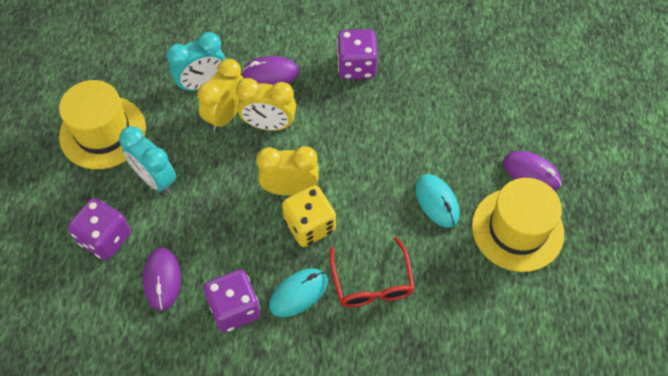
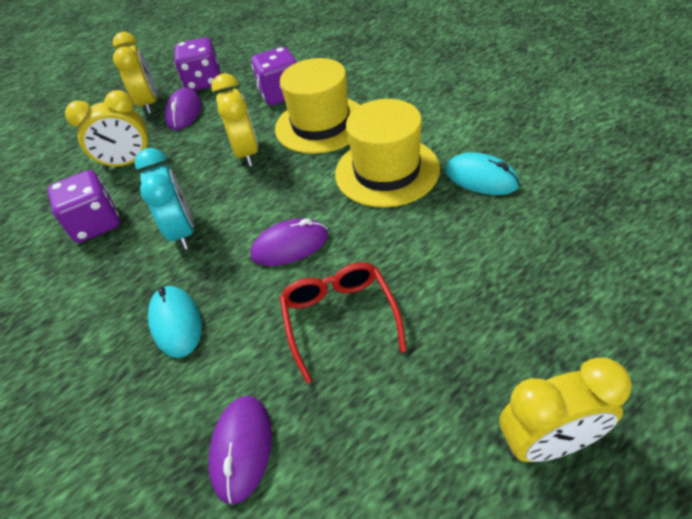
turquoise clock: [119,126,176,194] [166,32,226,93] = 2 -> [135,148,194,250] = 1
yellow clock: [197,59,244,131] [236,78,296,131] [256,146,319,196] = 3 -> [65,90,148,170] [113,32,157,114] [211,73,258,167] [499,358,632,462] = 4
yellow dice: [282,185,336,247] = 1 -> none = 0

